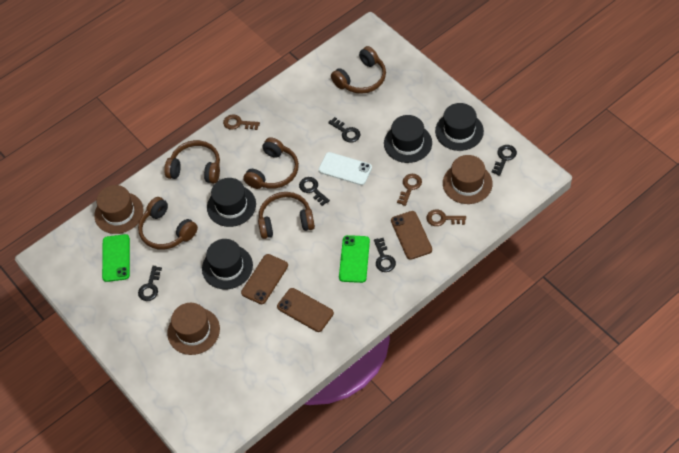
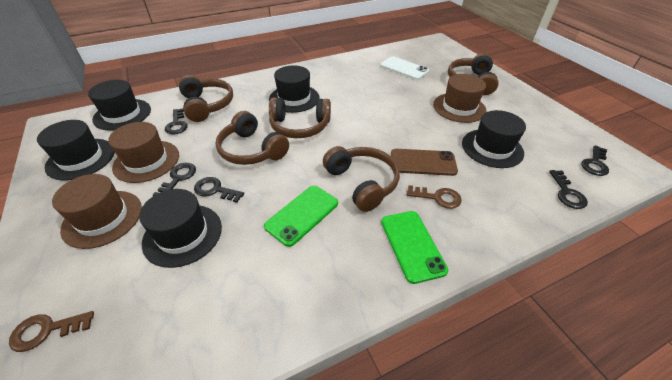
black hat: [202,239,253,289] [207,178,256,227] [384,115,432,163] [435,103,484,151] = 4 -> [37,120,115,180] [88,80,151,131] [139,189,222,268] [269,65,319,113] [462,110,526,168] = 5
brown key: [223,114,260,130] [397,174,422,206] [426,209,466,226] = 3 -> [9,311,94,352] [407,185,462,209] = 2
brown phone: [241,254,288,304] [277,288,334,332] [391,211,432,260] = 3 -> [391,149,458,176] = 1

